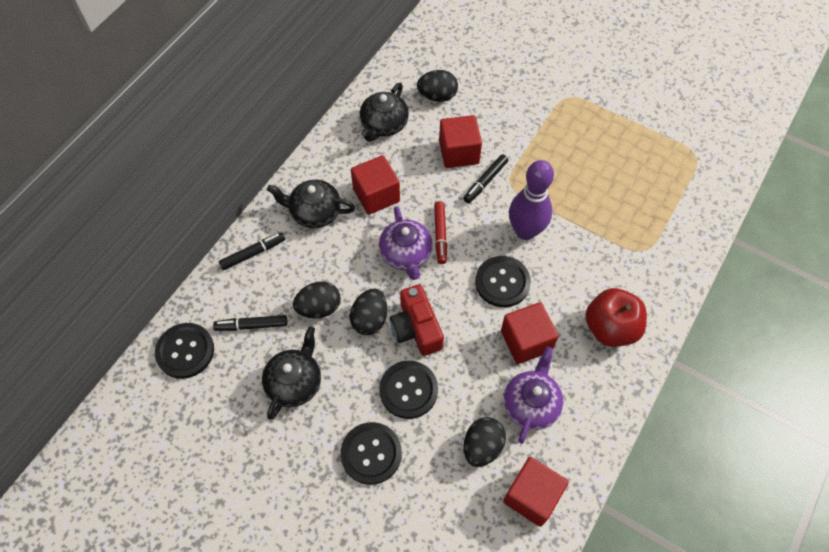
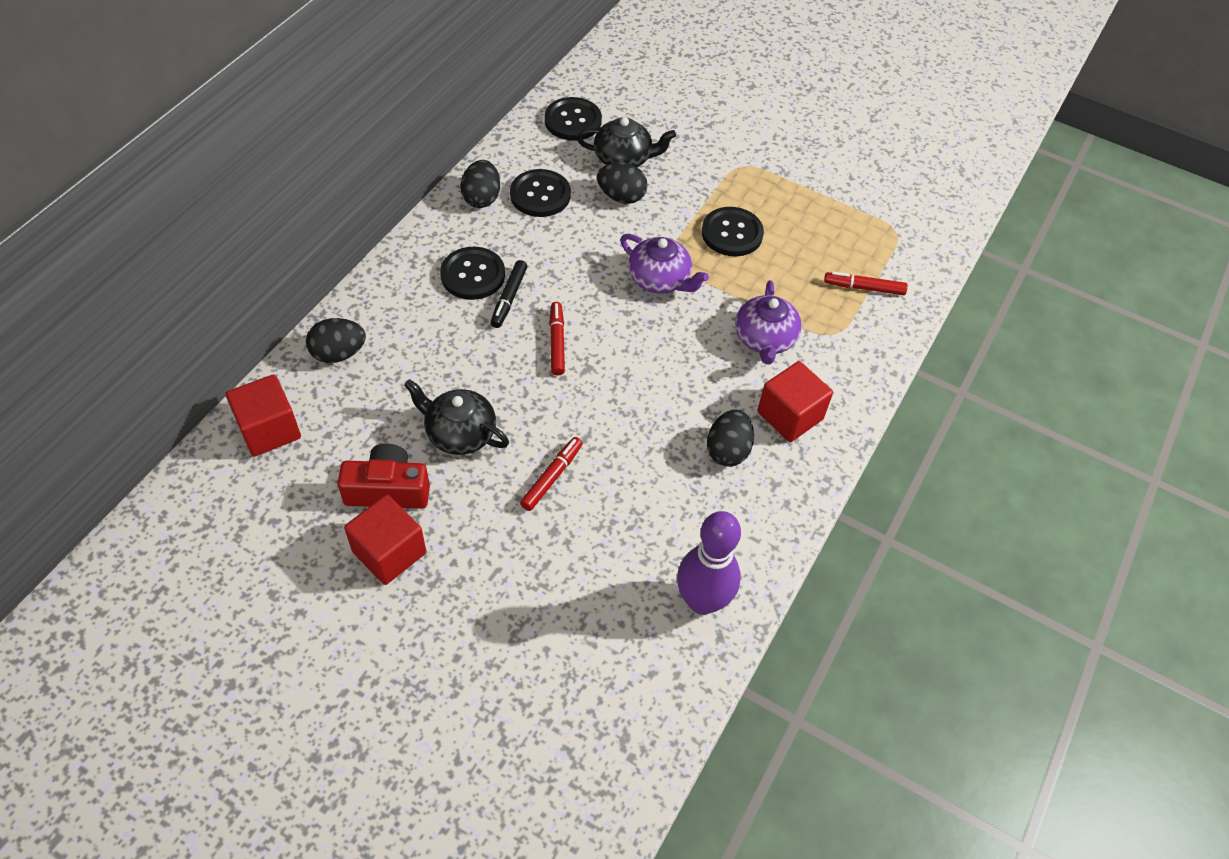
black marker: [213,315,287,331] [219,232,285,270] [463,154,508,203] = 3 -> [490,260,527,328] = 1
black teapot: [262,326,321,419] [267,180,355,228] [360,83,409,142] = 3 -> [404,379,509,455] [577,117,676,167] = 2
red apple: [585,288,647,347] = 1 -> none = 0
red cube: [351,155,400,215] [439,115,482,168] [501,302,559,364] [503,457,569,527] = 4 -> [226,374,301,456] [344,495,426,585] [757,361,833,442] = 3
red marker: [434,201,447,264] = 1 -> [520,437,583,511] [549,302,565,375] [824,272,908,295] = 3

